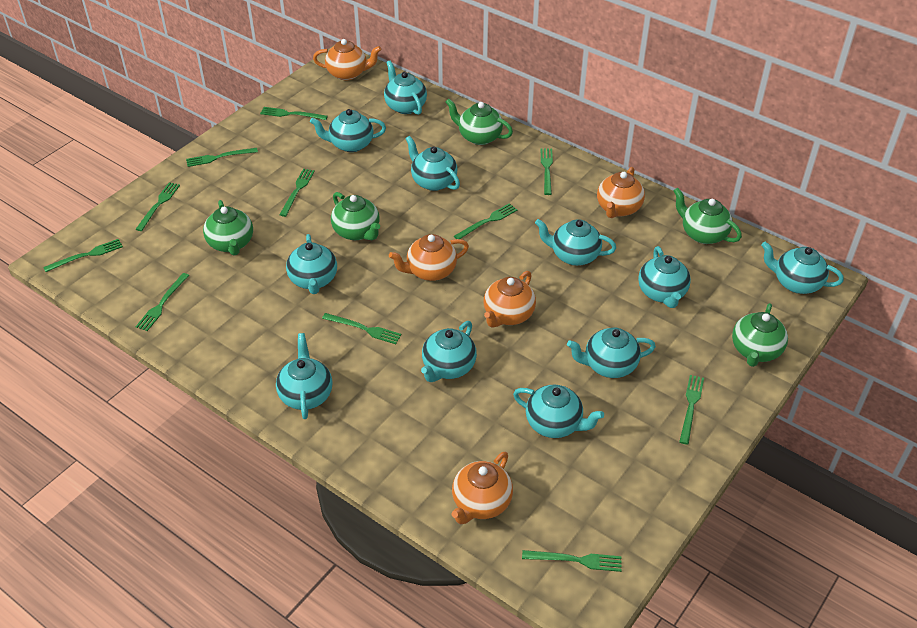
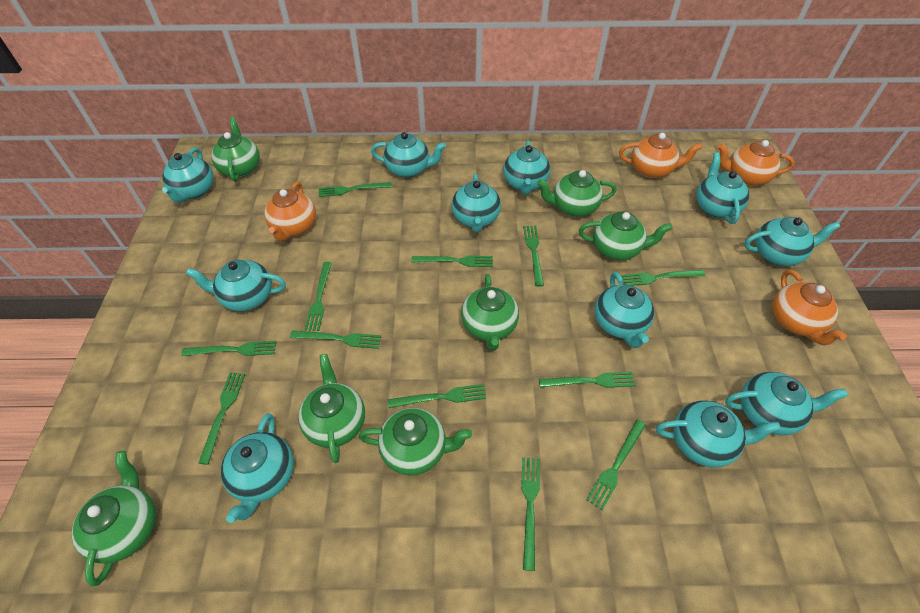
green fork: [43,239,123,272] [135,182,180,231] [135,273,189,331] [186,148,258,167] [260,107,328,120] [279,169,315,217] [322,313,401,344] [454,203,517,239] [522,550,621,572] [541,148,553,195] [679,375,704,445] = 11 -> [181,341,276,356] [198,373,245,465] [290,330,381,349] [304,262,332,331] [319,182,392,197] [388,384,486,408] [411,256,493,267] [521,457,540,571] [523,226,544,287] [539,372,636,388] [586,419,646,510] [621,270,705,286] = 12
green teapot: [203,200,253,255] [331,192,380,240] [446,99,513,145] [674,188,742,244] [732,303,788,367] = 5 -> [72,451,156,586] [211,117,260,182] [298,354,365,463] [359,408,472,476] [461,274,519,351] [537,170,617,217] [579,212,672,260] = 7
orange teapot: [313,39,381,80] [389,234,469,281] [452,451,513,524] [484,271,536,328] [597,167,645,218] = 5 -> [264,181,316,242] [619,133,702,178] [718,140,795,186] [772,270,847,345] = 4

